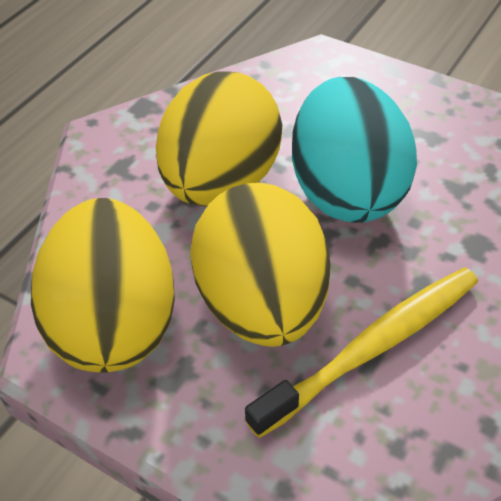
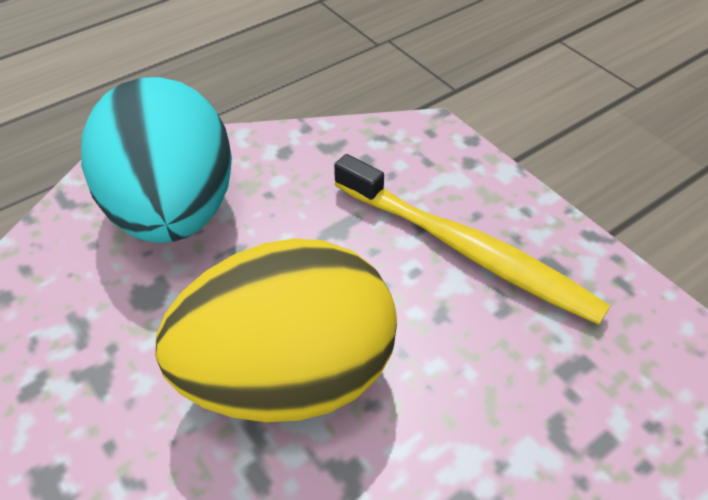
yellow egg: [31,198,175,373] [156,71,282,206] [190,183,331,347] = 3 -> [155,238,397,422] = 1

